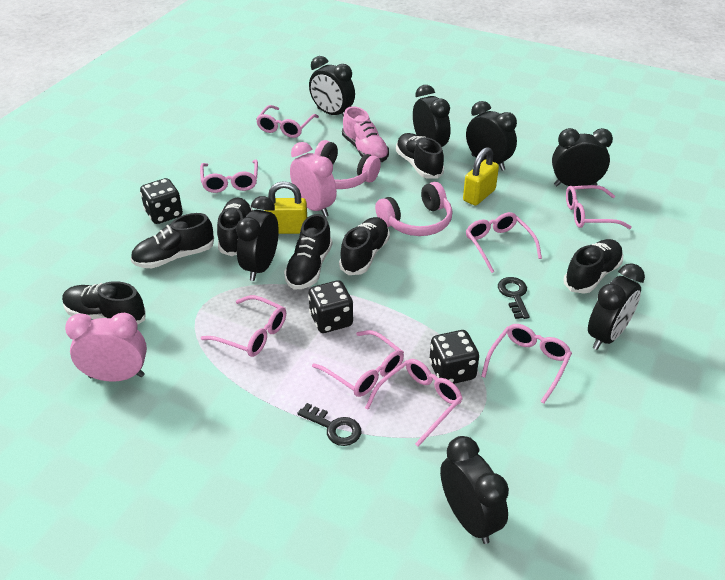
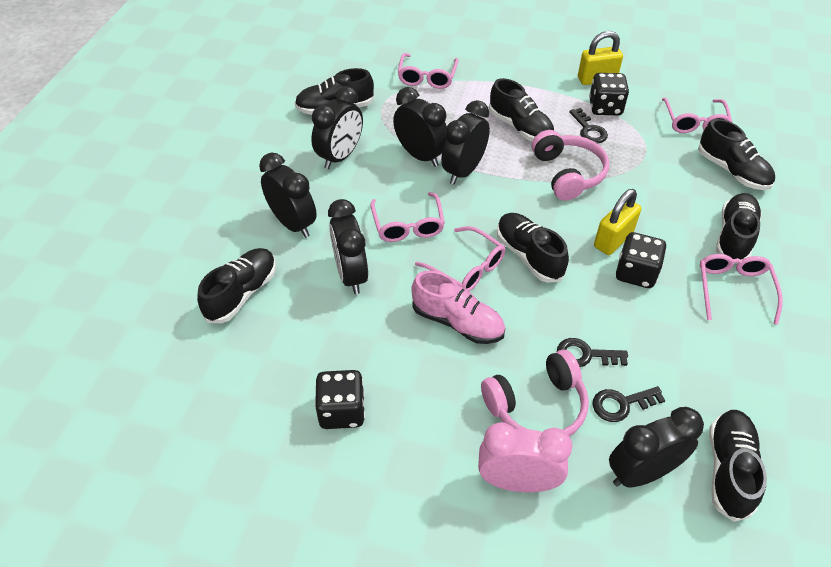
black clock: [236,196,279,281] [309,56,355,117] [413,85,451,147] [440,436,509,544] [466,101,517,171] [552,128,613,186] [588,263,645,350] = 7 -> [259,153,317,238] [311,86,363,169] [328,199,368,294] [393,87,447,167] [441,100,490,184] [609,407,704,488] = 6
black key: [297,403,361,446] [498,277,530,319] = 2 -> [557,338,628,367] [569,108,608,144] [593,386,666,422] = 3
pink clock: [65,313,147,382] [290,142,337,217] = 2 -> [478,423,572,492] = 1
pink glasses: [200,159,258,193] [201,295,286,357] [256,105,319,138] [312,330,404,397] [365,359,463,447] [466,212,542,273] [481,324,572,404] [566,185,632,229] = 8 -> [370,192,445,242] [398,53,459,89] [415,226,505,291] [662,98,733,133] [700,254,783,325] = 5

